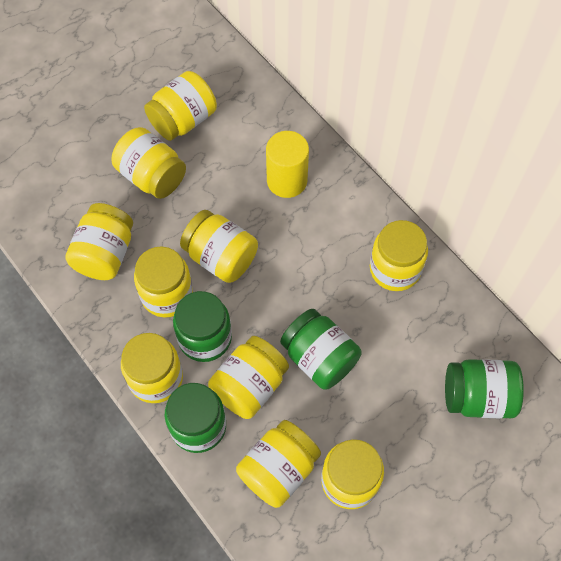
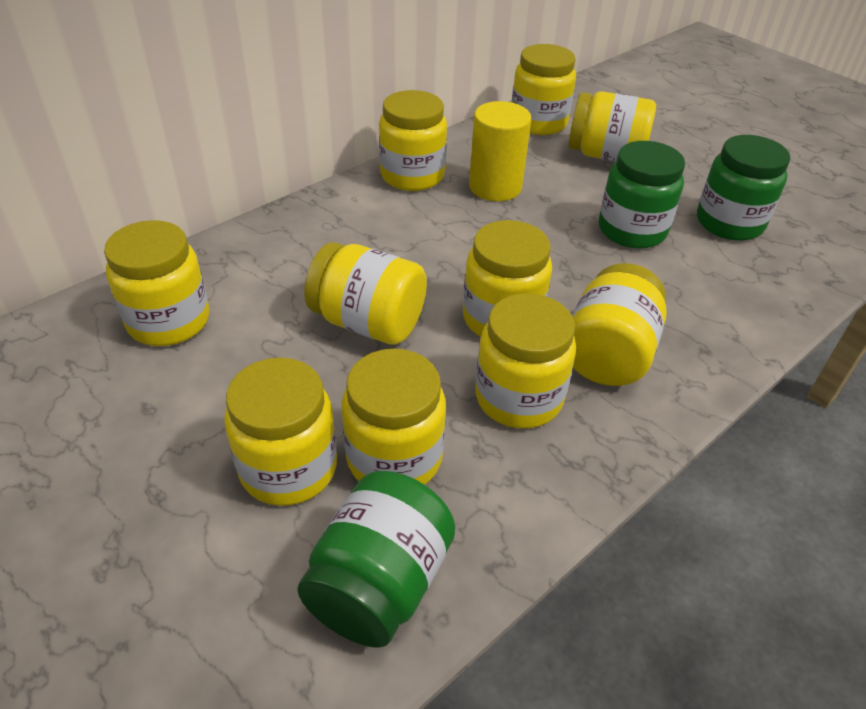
green jar: [165,383,226,453] [173,291,232,362] [280,309,361,390] [445,359,524,418] = 4 -> [297,471,456,648] [599,141,685,249] [697,135,790,241] = 3

